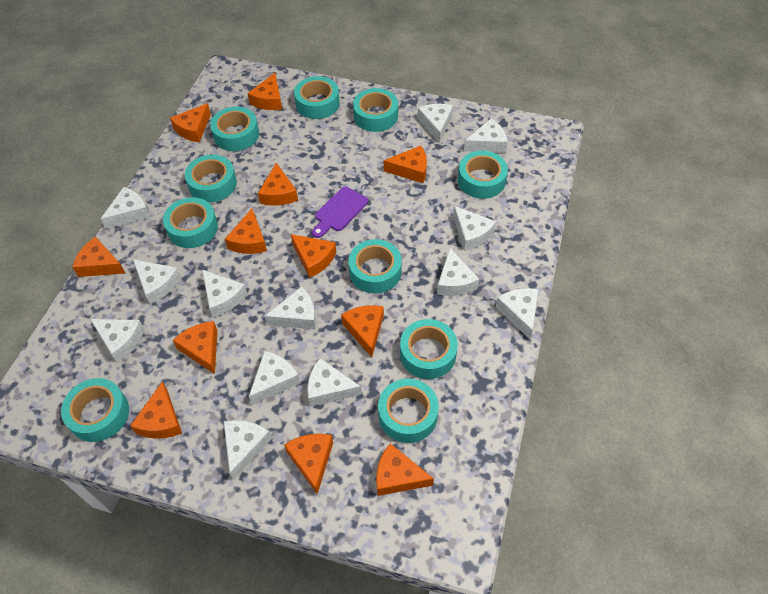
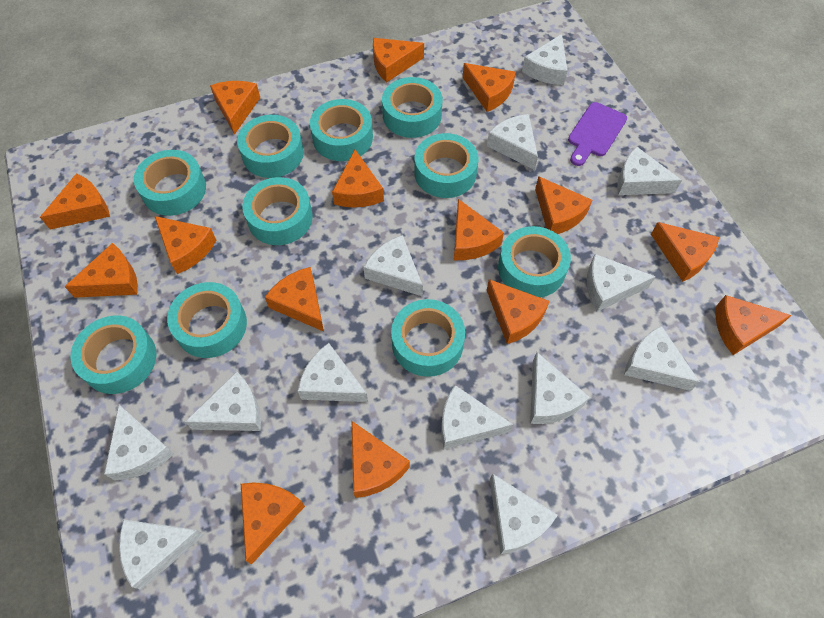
orange cheese: [72,237,125,277] [130,382,182,438] [170,103,211,142] [173,321,217,374] [225,209,267,254] [247,73,282,110] [258,163,298,206] [284,434,333,494] [291,234,336,278] [341,305,384,357] [376,443,434,496] [384,146,427,183] = 12 -> [40,173,110,229] [64,243,138,298] [155,216,216,274] [210,81,260,135] [241,482,305,565] [265,267,324,332] [332,150,384,208] [352,421,410,498] [373,38,424,83] [454,199,504,260] [463,63,516,112] [487,279,550,344] [535,176,592,234] [651,222,719,282] [715,295,792,355] = 15

